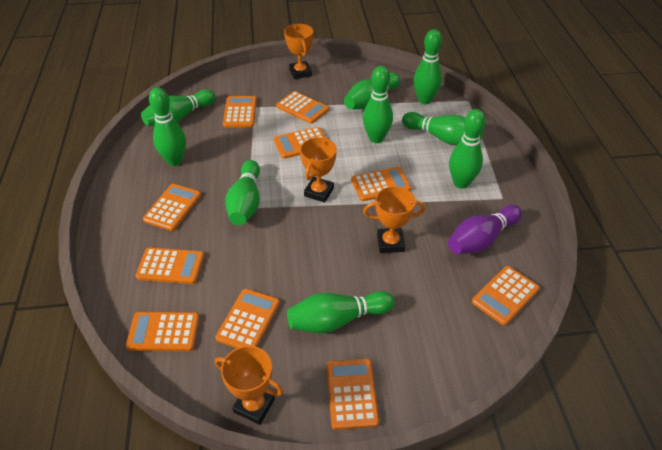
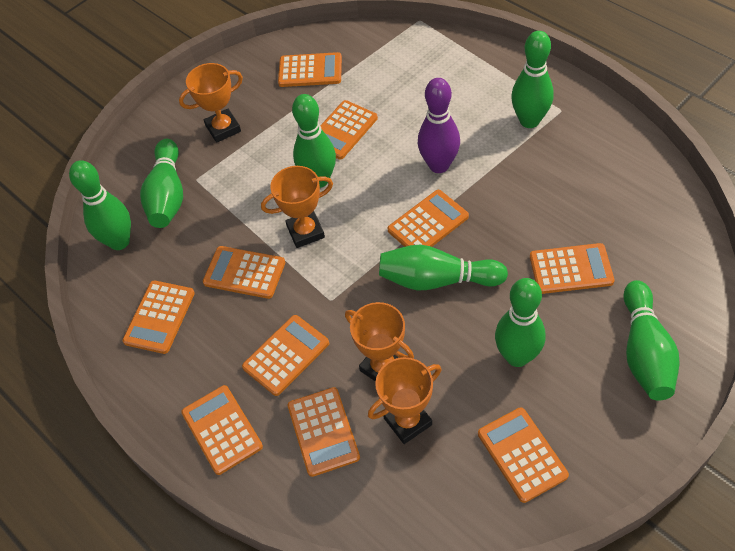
green bowling pin: [141,89,216,126] [149,87,186,166] [225,160,260,225] [287,291,395,333] [344,73,400,109] [363,66,393,143] [402,112,483,145] [413,29,442,104] [449,109,486,189] = 9 -> [69,160,131,250] [140,139,183,228] [292,94,336,188] [379,245,508,290] [495,278,545,367] [511,31,553,128] [623,280,680,401] = 7

